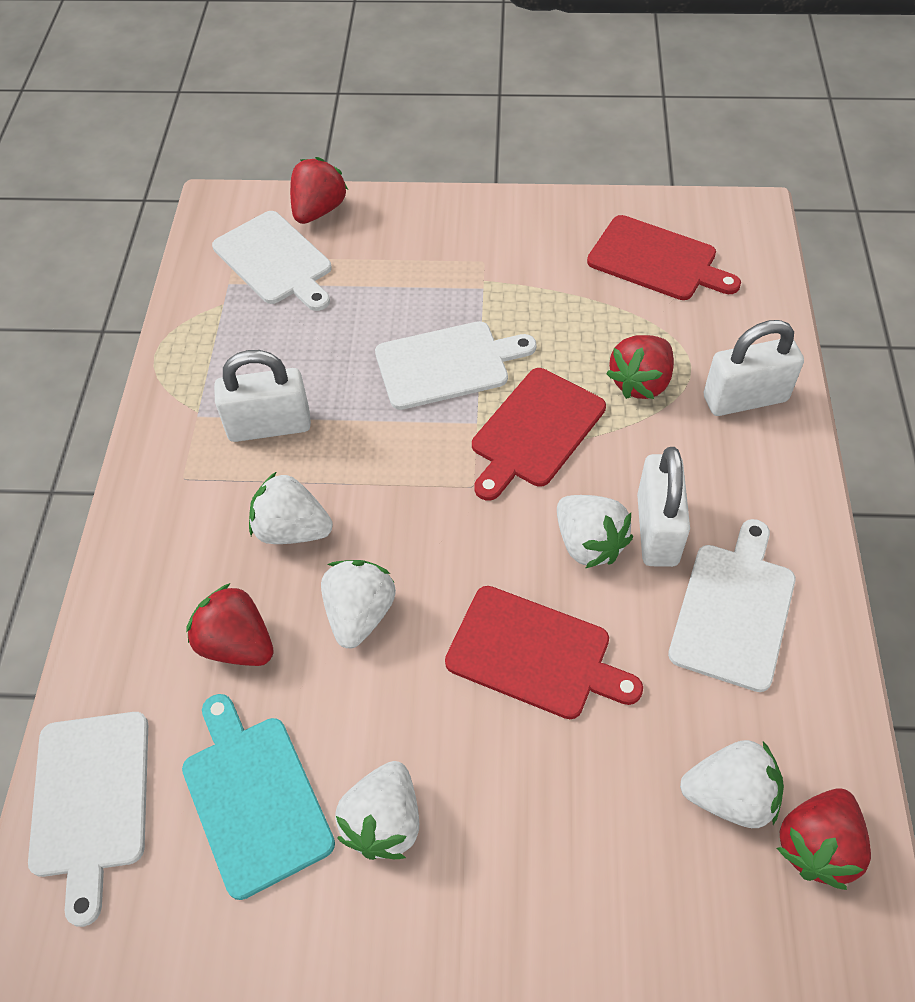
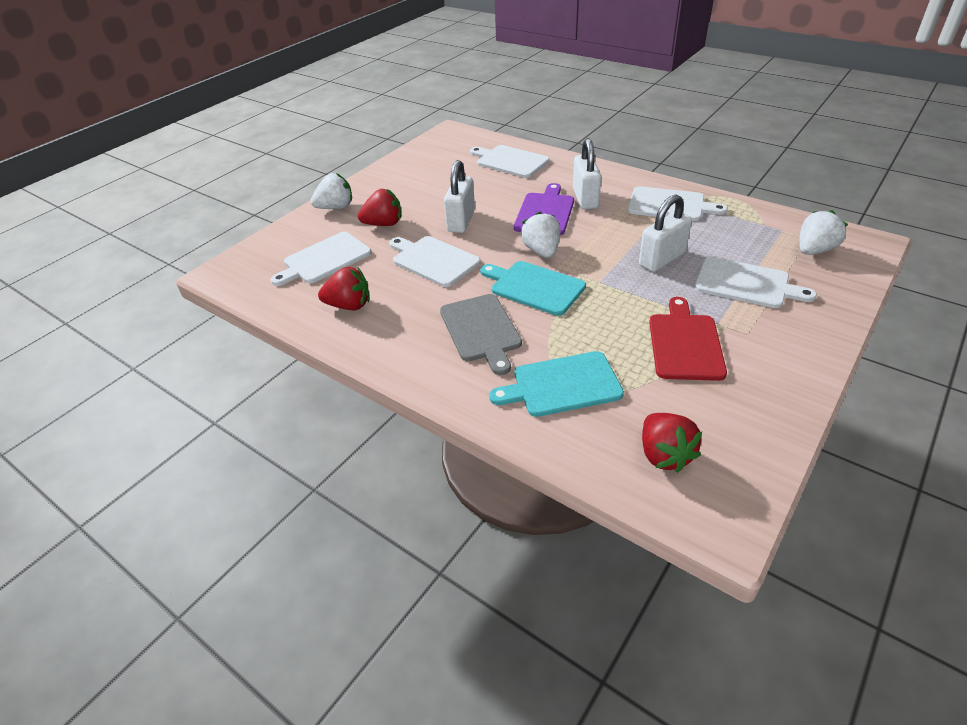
grey cutting board: none = 0 -> [440,294,522,375] = 1
purple cutting board: none = 0 -> [514,183,574,235] = 1
red cutting board: [445,586,643,719] [472,368,606,501] [587,215,741,300] = 3 -> [649,297,727,381] = 1
red strawberry: [186,583,274,666] [290,157,348,224] [606,335,674,399] [777,788,871,890] = 4 -> [318,267,369,310] [358,189,401,226] [642,413,702,473] = 3
turquoise cutting board: [182,694,335,900] = 1 -> [480,261,586,316] [489,351,624,417] = 2
white cutting board: [28,712,148,927] [212,211,332,311] [375,321,537,410] [668,519,795,692] = 4 -> [271,232,371,286] [389,236,481,287] [470,145,549,178] [628,186,728,221] [694,257,817,308] = 5
white strawberry: [249,471,333,544] [321,560,396,649] [335,761,419,860] [557,495,633,569] [680,740,784,828] = 5 -> [310,173,352,209] [521,211,560,258] [800,210,848,255] = 3

